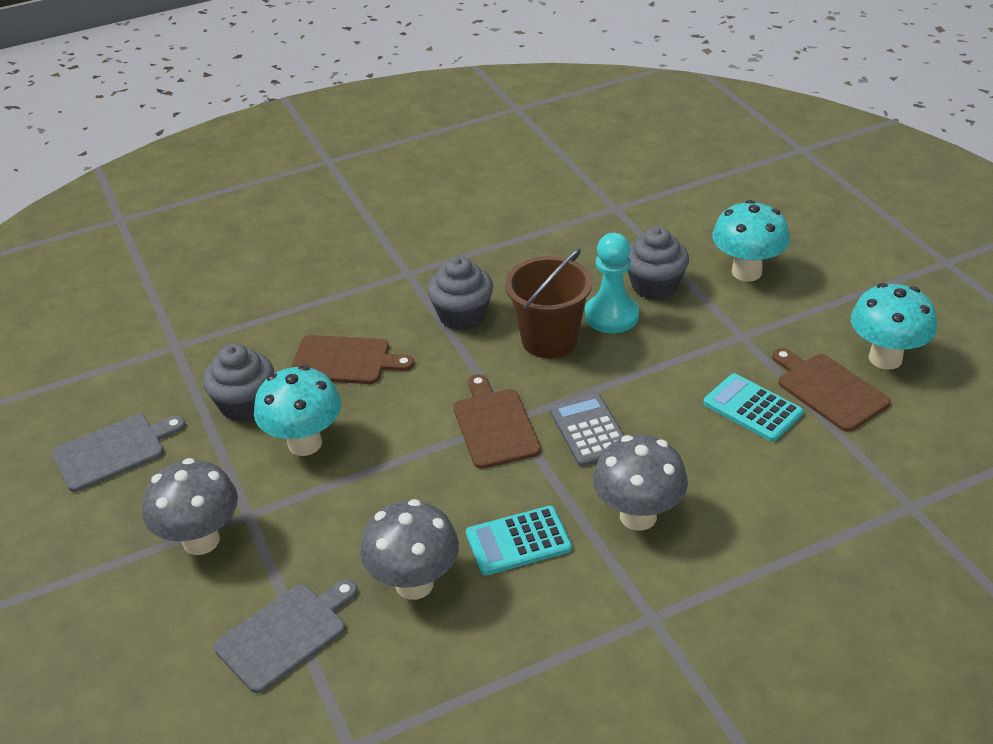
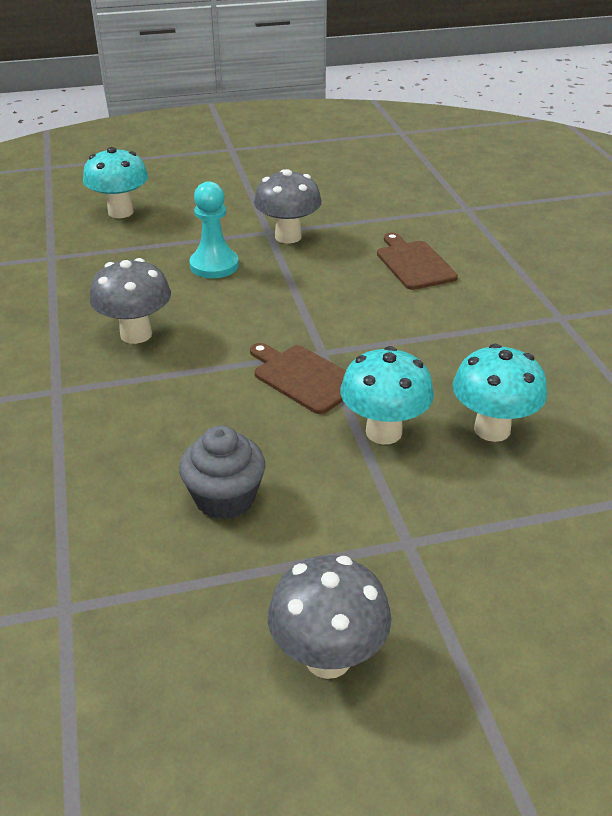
brown bucket: [505,248,592,358] = 1 -> none = 0
brown cutting board: [291,335,414,384] [453,374,541,469] [772,348,891,432] = 3 -> [250,343,346,414] [377,233,458,290] = 2
grey calculator: [550,394,624,467] = 1 -> none = 0
grey cupcake: [203,344,274,422] [427,256,493,330] [628,227,689,300] = 3 -> [179,425,265,520] = 1
grey cutting board: [52,415,186,492] [214,579,358,693] = 2 -> none = 0
turquoise calculator: [466,506,572,576] [703,373,803,442] = 2 -> none = 0

